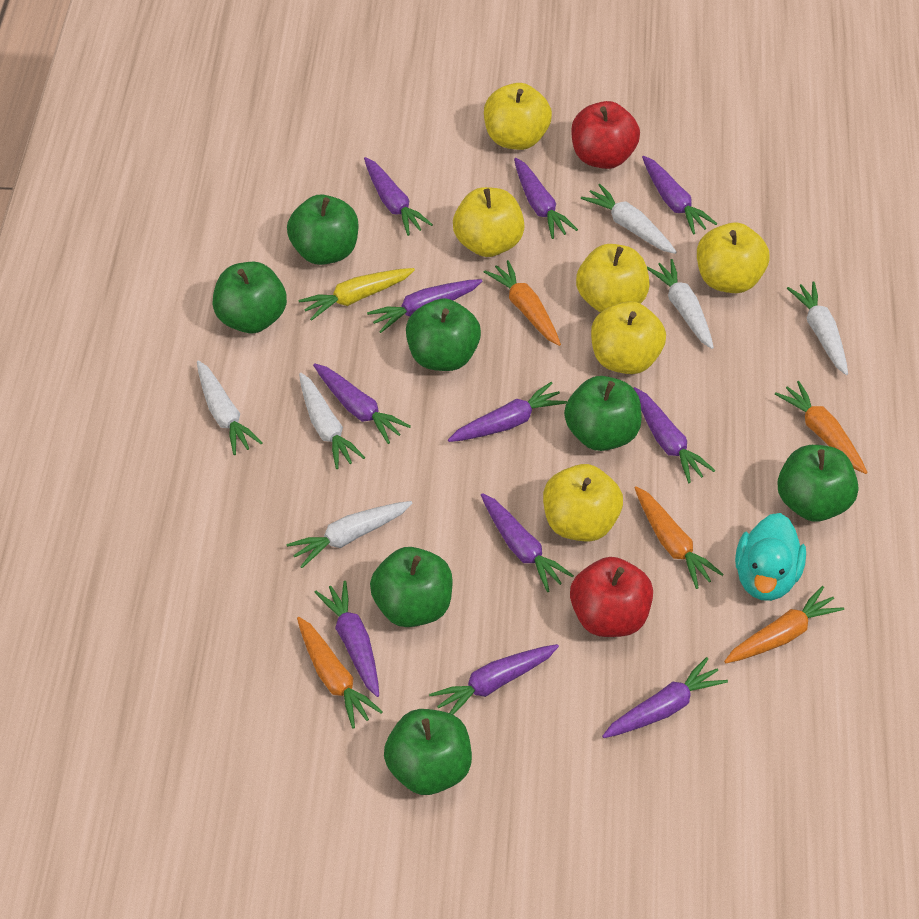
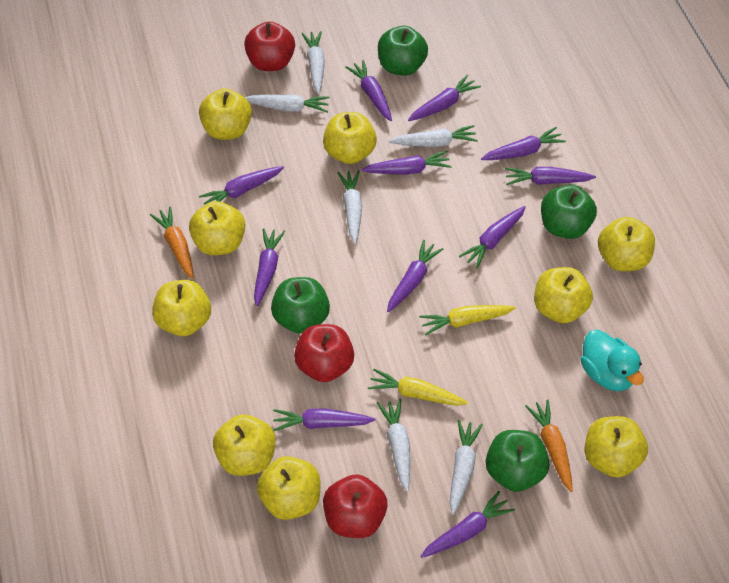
green apple: [212,262,287,333] [287,195,358,265] [370,547,453,627] [384,709,472,795] [406,298,481,371] [564,376,642,451] [777,445,858,522] = 7 -> [271,277,330,334] [378,26,428,76] [486,430,549,492] [541,185,597,239] = 4
orange carrot: [297,617,383,729] [484,260,561,346] [635,486,724,589] [724,586,844,663] [775,381,868,474] = 5 -> [150,207,194,279] [525,399,573,492] = 2
red apple: [570,557,653,637] [571,101,640,169] = 2 -> [244,21,295,71] [294,324,354,382] [323,474,387,538] = 3
yellow apple: [453,187,525,257] [484,83,552,150] [543,464,623,542] [576,244,649,312] [591,301,666,374] [697,222,769,293] = 6 -> [152,280,211,336] [189,201,245,255] [199,88,252,140] [213,414,276,476] [257,456,320,520] [323,112,377,164] [534,267,593,323] [584,416,648,478] [598,217,655,271] = 9
yellow carrot: [299,268,415,321] = 1 -> [368,369,468,406] [419,305,516,336] = 2

